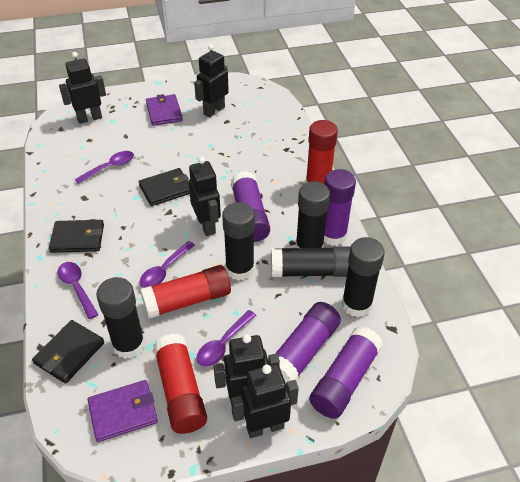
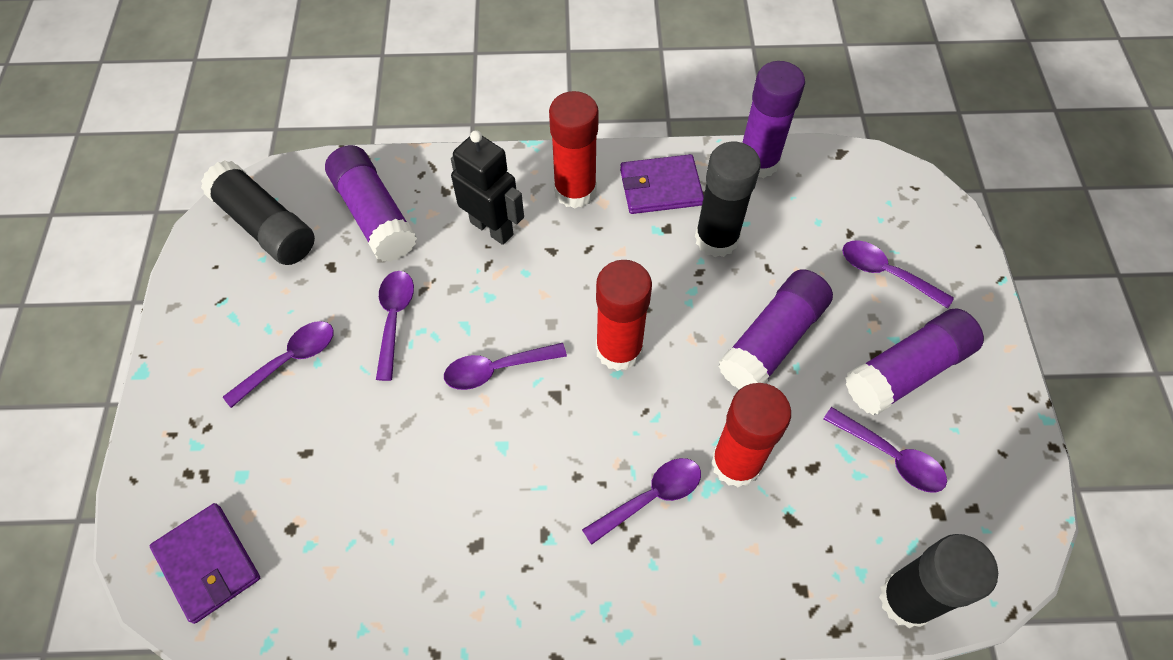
black glue stick: [96,277,145,359] [222,202,255,281] [271,246,351,277] [296,181,330,248] [342,237,385,317] = 5 -> [201,160,315,265] [695,142,761,257] [879,534,998,628] = 3
black robot: [59,52,106,124] [189,157,221,236] [194,44,229,117] [214,334,280,406] [231,364,299,438] = 5 -> [451,130,524,245] = 1
black wallet: [32,320,104,384] [49,220,104,253] [139,168,190,206] = 3 -> none = 0
purple spoon: [58,262,98,319] [75,151,134,184] [140,241,195,288] [197,310,256,367] = 4 -> [223,321,334,408] [376,271,414,381] [444,343,567,390] [582,458,701,545] [823,407,947,493] [842,240,954,309] = 6

